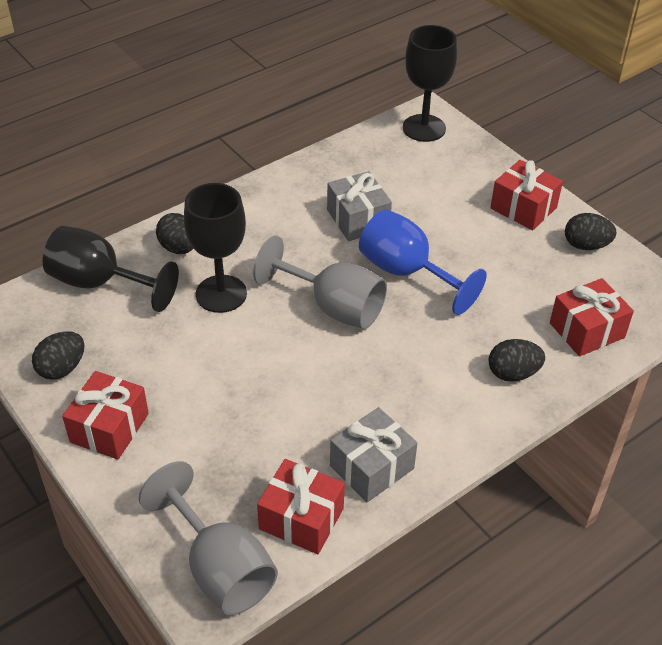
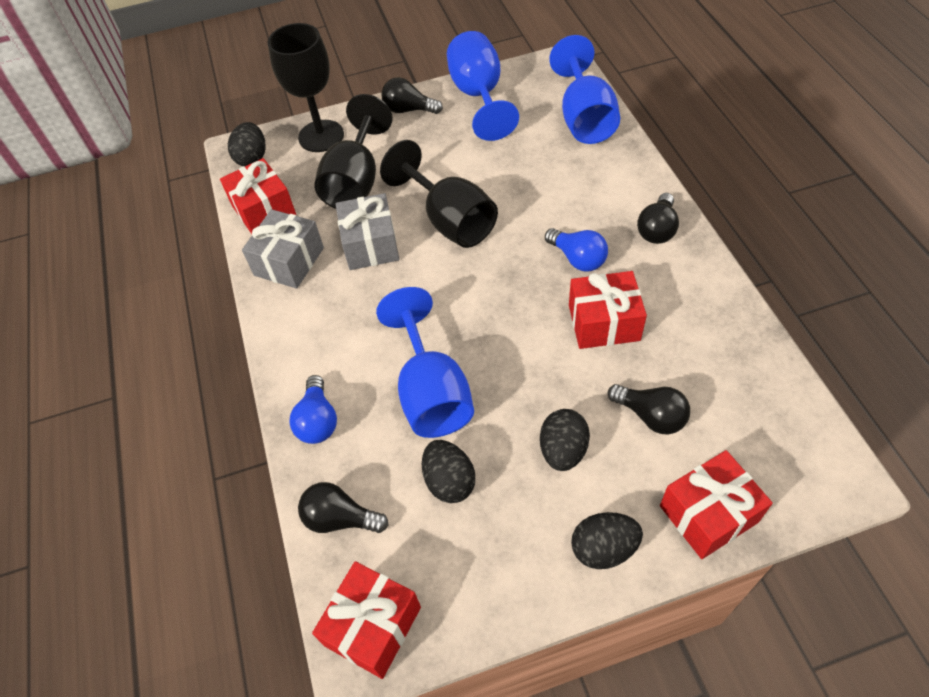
black light bulb: none = 0 -> [298,482,389,533] [381,77,443,114] [608,384,690,434] [637,193,679,244] = 4
blue goblet: [359,209,487,315] = 1 -> [376,287,474,438] [447,31,519,141] [549,35,620,144] = 3
blue light bulb: none = 0 -> [290,375,337,444] [545,228,608,271] = 2
grey goblet: [139,461,278,615] [253,236,387,329] = 2 -> none = 0

